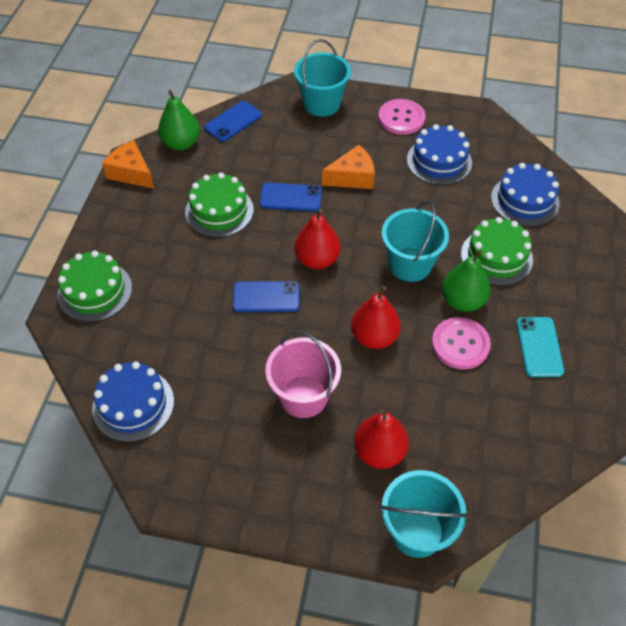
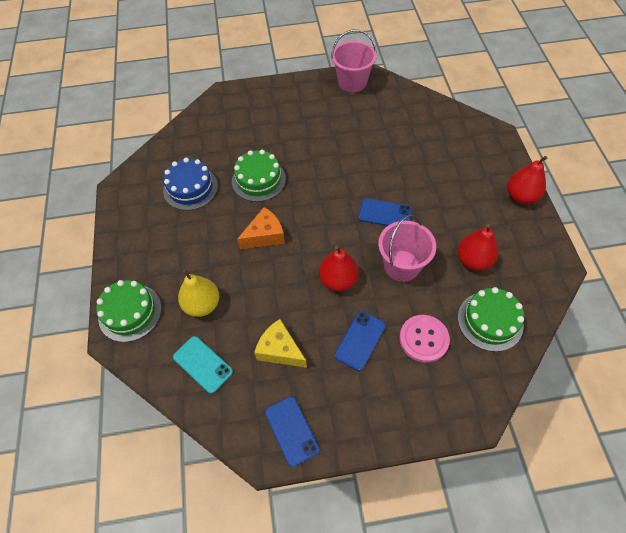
blue cake: [92,361,174,442] [407,124,472,185] [491,163,560,226] = 3 -> [163,158,218,210] = 1
green pear: [158,90,200,150] [442,250,491,312] = 2 -> none = 0
orange cheese: [102,140,154,189] [322,145,375,189] = 2 -> [237,207,285,249] = 1
pink bucket: [265,331,341,418] = 1 -> [331,30,377,92] [378,215,436,282] = 2
pink button: [378,99,425,135] [432,317,491,369] = 2 -> [399,315,450,363] = 1
turquoise bucket: [294,39,351,117] [380,470,468,558] [382,201,449,282] = 3 -> none = 0
yellow cheese: none = 0 -> [254,319,307,368] = 1
yellow pear: none = 0 -> [178,269,219,317] = 1

